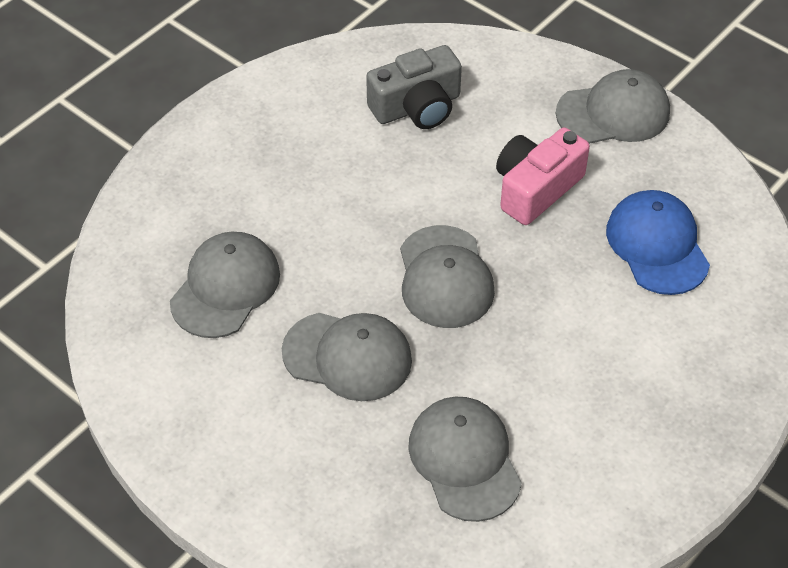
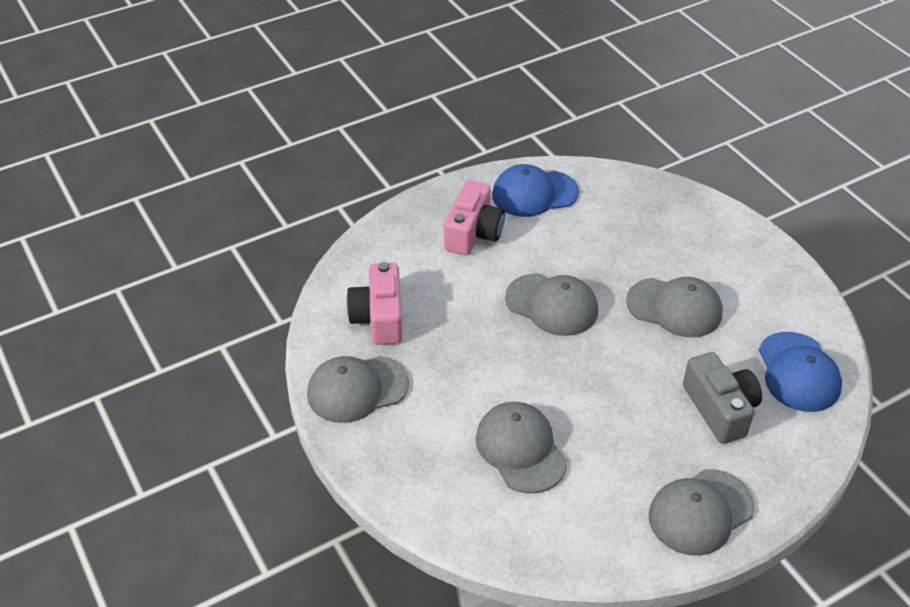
blue cap: [606,190,710,295] = 1 -> [492,164,579,217] [759,332,842,412] = 2
pink camera: [496,128,590,225] = 1 -> [346,262,402,345] [444,180,505,255] = 2

